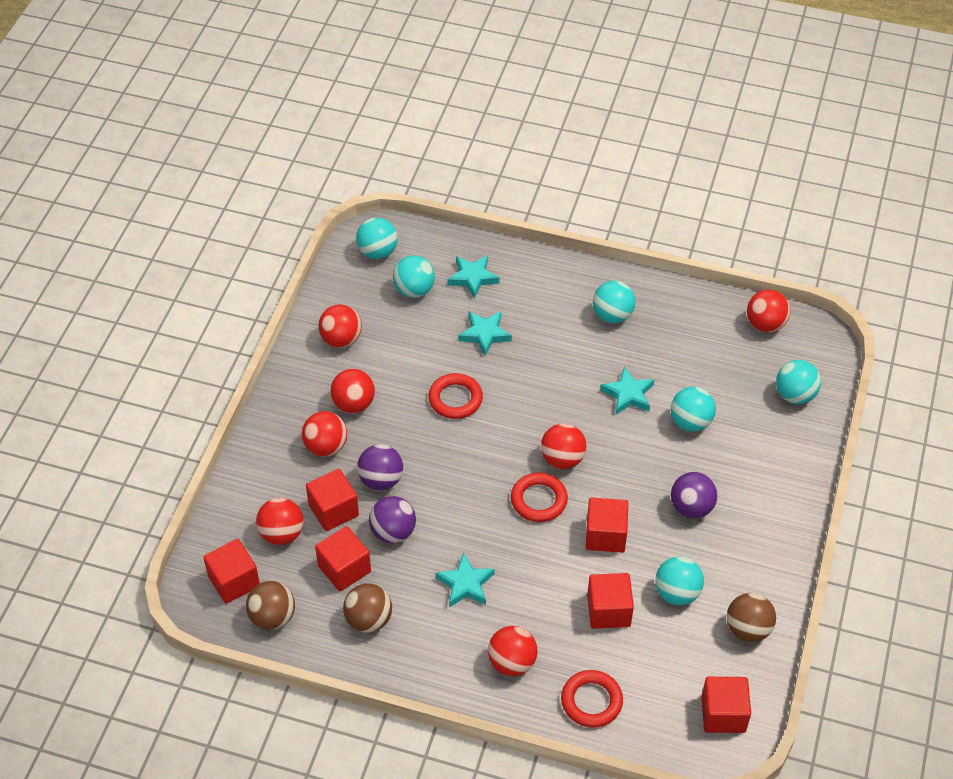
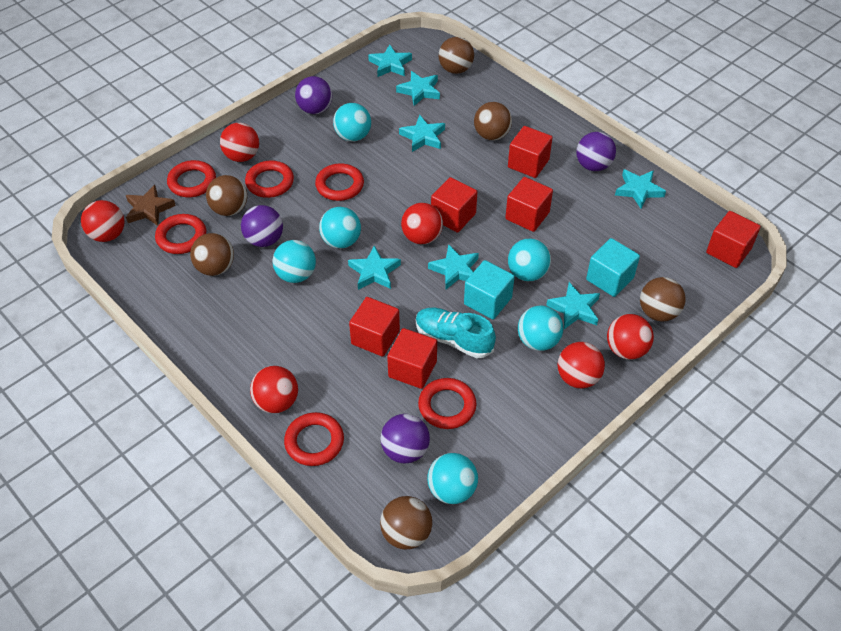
brown ball: [246,581,295,630] [343,583,392,633] [727,593,776,642] = 3 -> [190,233,234,276] [206,175,247,216] [380,496,432,549] [439,37,474,74] [474,102,512,141] [640,277,686,322] = 6
brown star: none = 0 -> [126,185,176,226] = 1
purple ball: [357,444,403,490] [369,496,416,543] [671,472,718,518] = 3 -> [241,205,283,247] [295,76,332,114] [381,414,430,463] [576,132,616,171] = 4
red ball: [256,498,304,545] [302,411,347,456] [318,304,362,348] [330,369,375,413] [488,626,538,676] [541,423,586,469] [747,290,790,332] = 7 -> [81,200,125,242] [220,123,259,162] [250,366,298,413] [401,203,443,244] [558,342,605,388] [607,314,654,360] = 6
red ring: [428,373,483,419] [511,473,568,522] [561,670,623,728] = 3 -> [155,214,206,254] [167,160,216,197] [245,161,294,198] [284,412,344,466] [315,163,364,201] [418,378,476,429] = 6
turquoise cube: none = 0 -> [464,260,515,320] [586,238,640,297] = 2
turquoise shoe: none = 0 -> [416,308,496,358] = 1
turquoise star: [435,552,495,608] [448,255,499,299] [458,312,512,356] [600,367,654,414] = 4 -> [348,245,401,290] [368,45,412,77] [396,71,440,106] [399,115,445,152] [428,244,479,289] [546,282,600,329] [615,169,666,209] = 7

